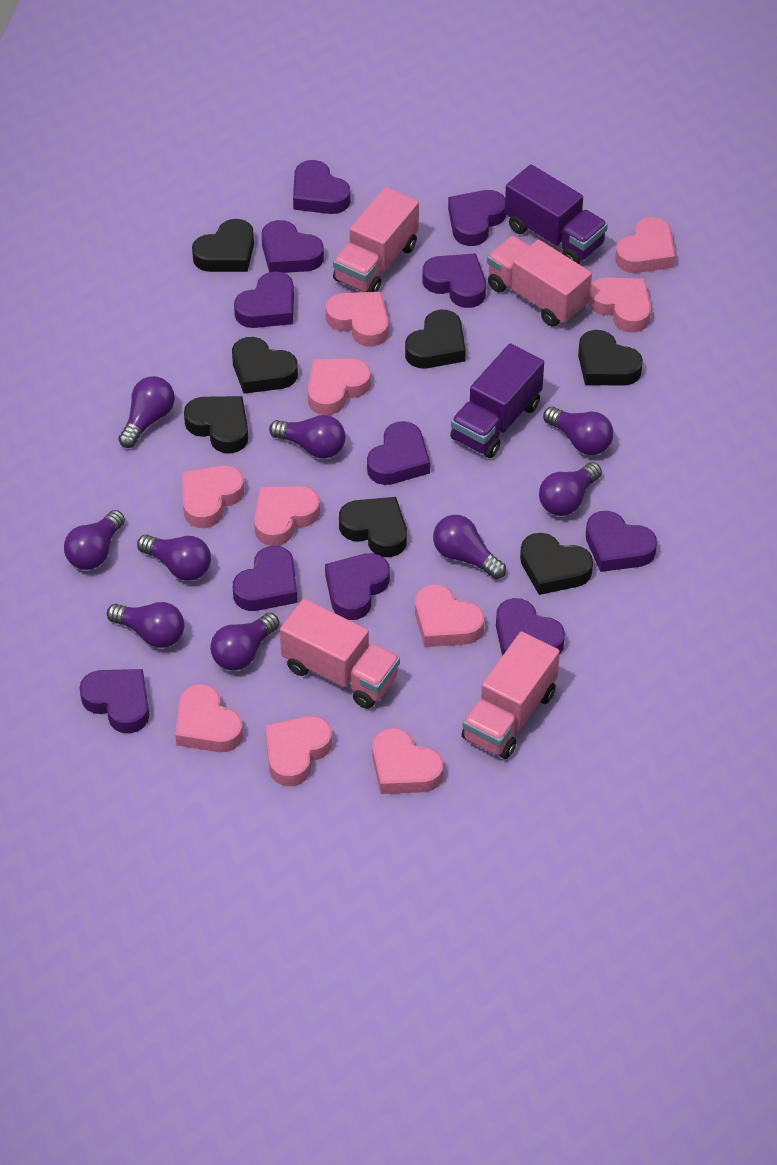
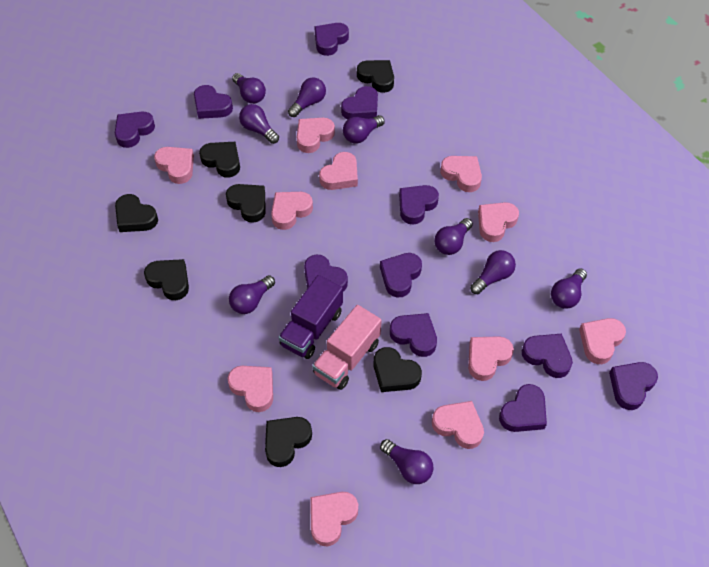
pink heart: [175,684,243,752] [182,465,244,528] [254,486,320,546] [265,716,332,786] [308,359,371,415] [326,292,389,347] [372,728,444,794] [415,585,484,647] [588,277,651,333] [616,217,675,273] = 10 -> [154,147,194,184] [228,366,273,412] [271,192,313,230] [297,118,335,153] [310,492,358,546] [319,152,358,190] [432,401,484,449] [440,156,482,192] [468,336,514,381] [478,202,519,242] [579,318,626,364] = 11
pink truck: [280,599,400,709] [333,187,419,292] [462,632,560,759] [487,236,592,327] = 4 -> [312,305,382,390] = 1
purple truck: [450,343,544,458] [505,164,608,264] = 2 -> [278,275,343,359] = 1

